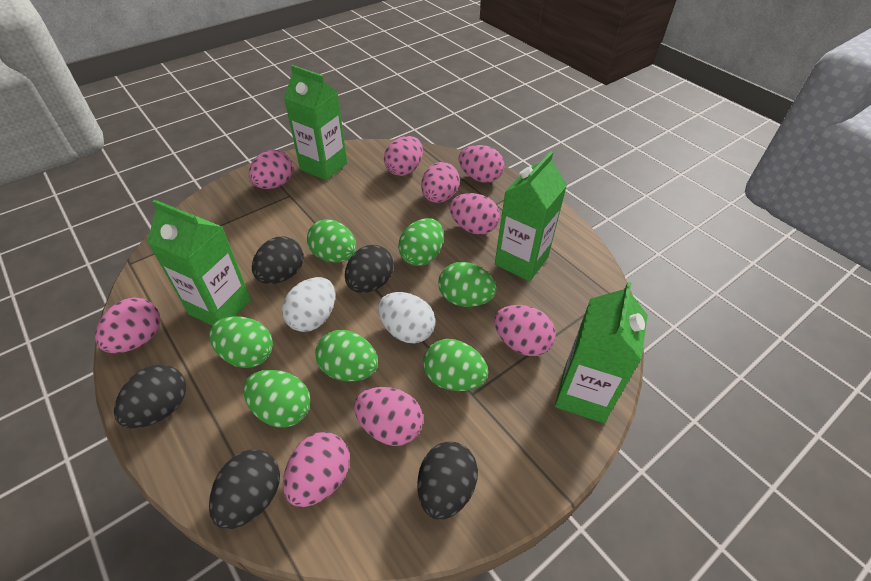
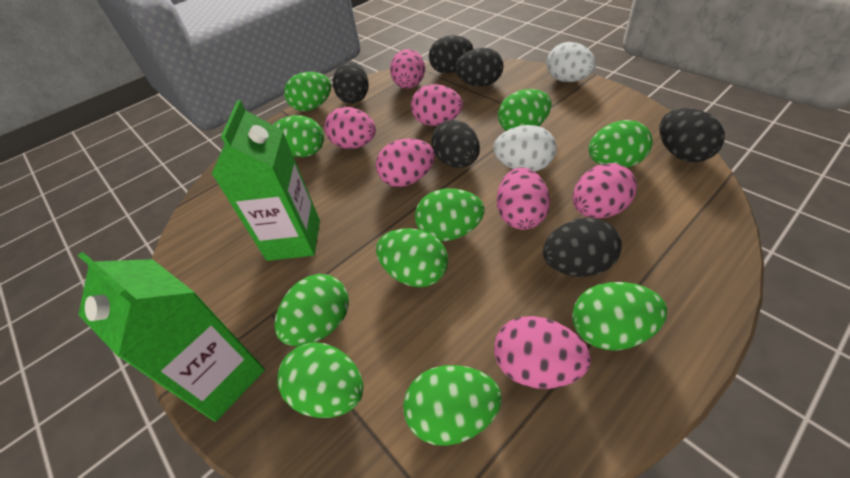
black egg: [114,364,186,428] [209,449,280,529] [252,236,304,284] [345,245,394,293] [418,441,478,520] = 5 -> [333,62,369,104] [429,35,473,73] [431,120,480,168] [455,48,503,86] [543,218,622,277] [659,108,725,162] = 6
green carton: [147,200,251,325] [284,65,347,180] [495,151,567,281] [555,282,648,423] = 4 -> [78,252,265,422] [212,100,320,261] = 2
green egg: [209,316,273,368] [243,370,311,428] [307,219,356,263] [315,330,378,381] [398,218,444,266] [423,339,488,391] [438,262,497,307] = 7 -> [273,115,324,157] [274,274,349,346] [277,343,364,418] [284,72,331,111] [376,228,448,287] [403,365,502,446] [415,188,484,241] [498,89,552,131] [572,282,667,351] [588,120,652,168] = 10
pink egg: [95,298,160,353] [249,150,293,189] [283,432,350,507] [354,387,423,446] [384,136,423,176] [421,162,460,203] [450,193,500,235] [458,145,504,183] [494,305,555,356] = 9 -> [324,107,376,149] [376,139,435,187] [390,49,425,89] [411,84,463,126] [494,316,591,389] [497,167,550,230] [573,163,637,218] = 7

